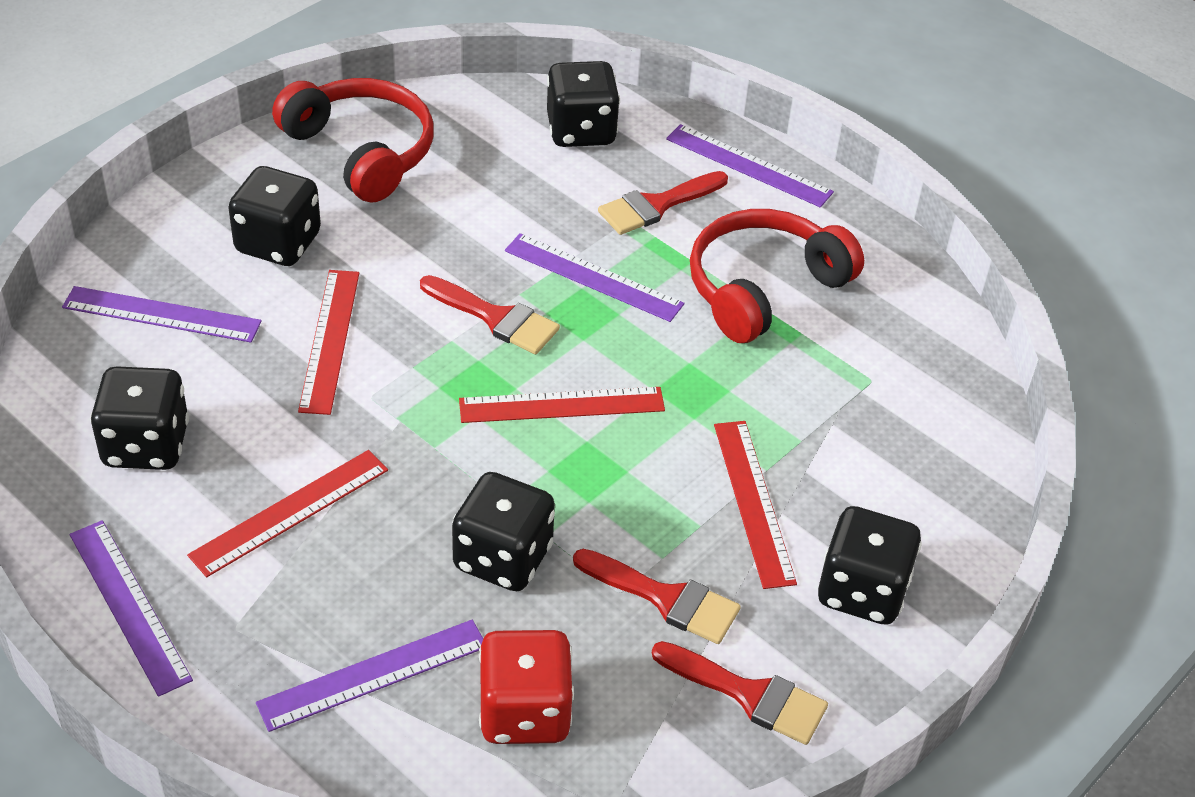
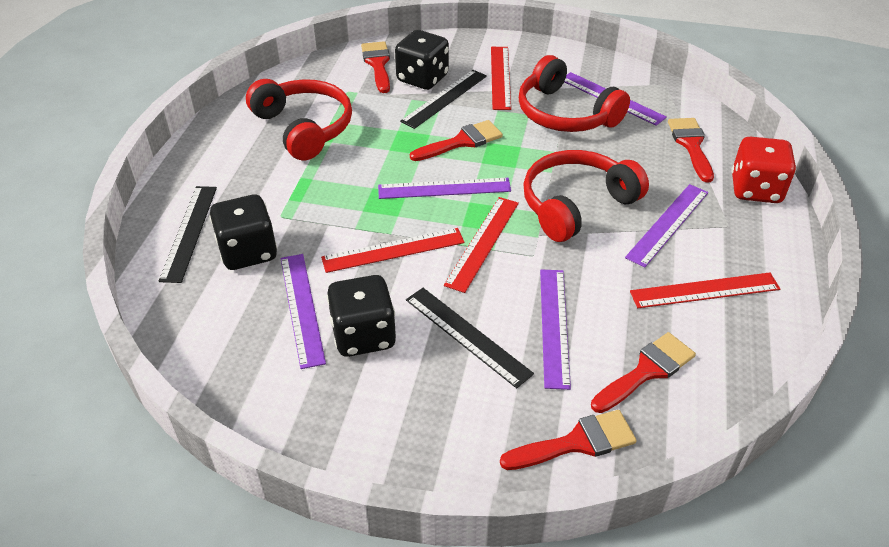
black dice: [90,366,189,470] [228,166,321,266] [452,472,555,591] [547,61,620,147] [818,506,922,625] = 5 -> [209,195,277,270] [327,275,396,357] [395,30,449,90] = 3
black ruler: none = 0 -> [159,186,217,283] [400,70,487,129] [406,288,534,388] = 3
red brush: [420,275,560,354] [573,549,741,644] [598,171,728,235] [652,641,828,745] = 4 -> [361,41,390,93] [410,120,503,161] [500,410,637,470] [591,332,696,413] [668,118,714,183] = 5
red headphones: [272,78,434,203] [690,209,864,343] = 2 -> [246,79,352,160] [519,55,630,132] [523,150,649,242] = 3

